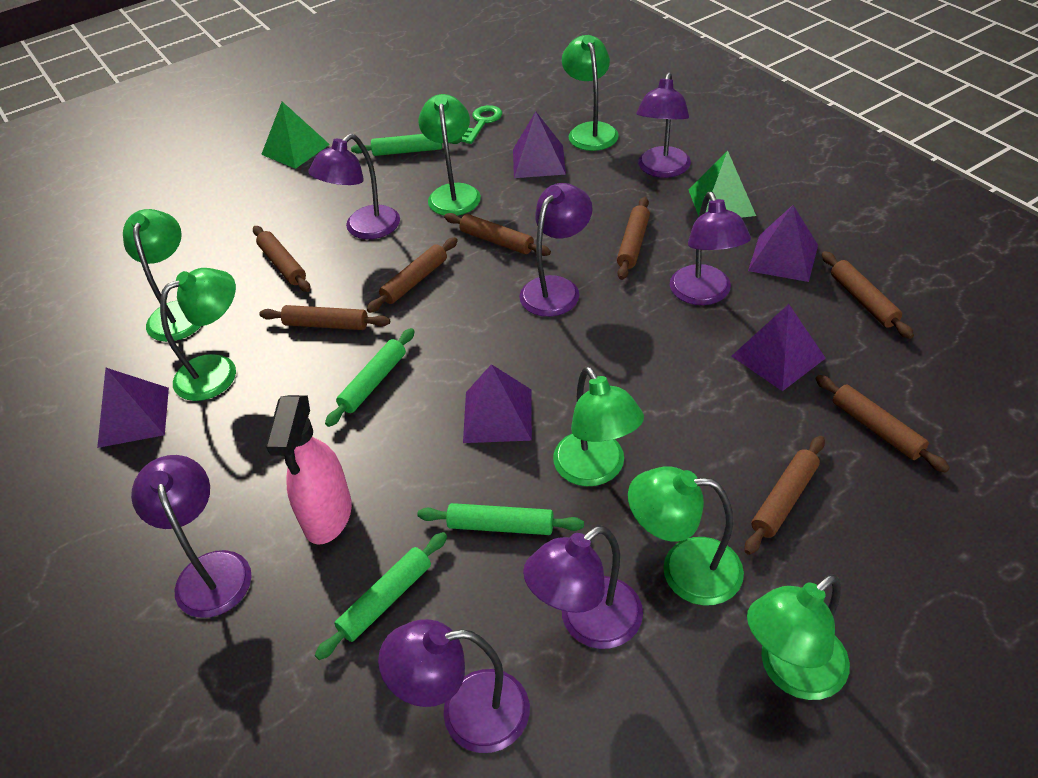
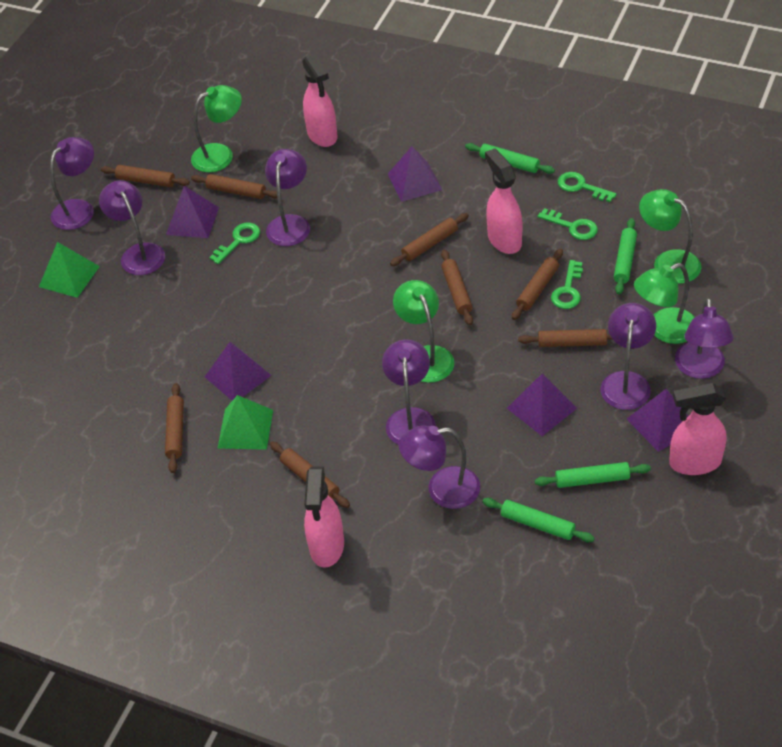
green key: [461,105,502,144] = 1 -> [209,223,260,264] [538,208,598,240] [551,260,583,309] [558,172,617,202] = 4
green lamp: [123,209,201,342] [160,268,236,401] [418,94,481,216] [553,366,644,486] [562,35,619,151] [628,466,744,606] [747,574,850,700] = 7 -> [191,85,242,172] [393,280,454,383] [634,263,695,344] [639,189,701,284] = 4
pink spray bottle: [266,395,352,545] = 1 -> [302,53,338,147] [304,467,344,568] [485,148,522,254] [669,383,726,475] = 4

